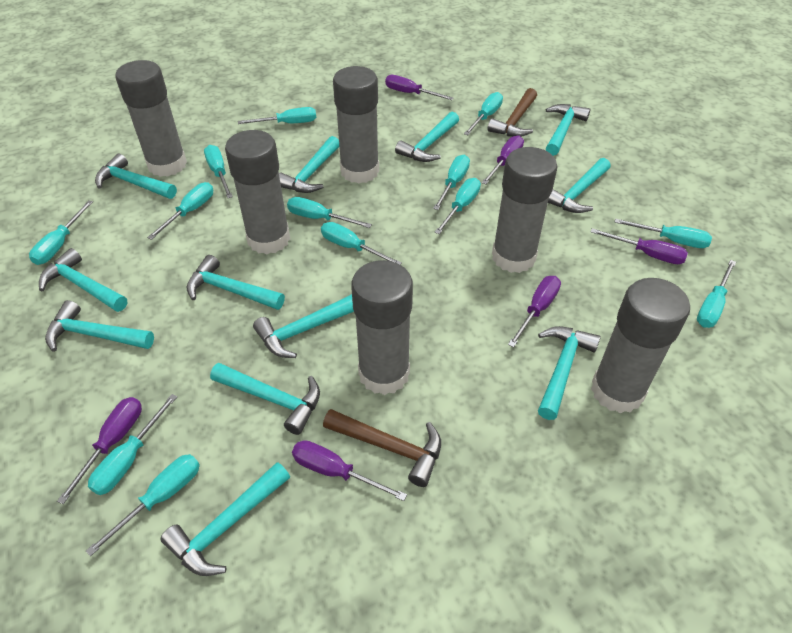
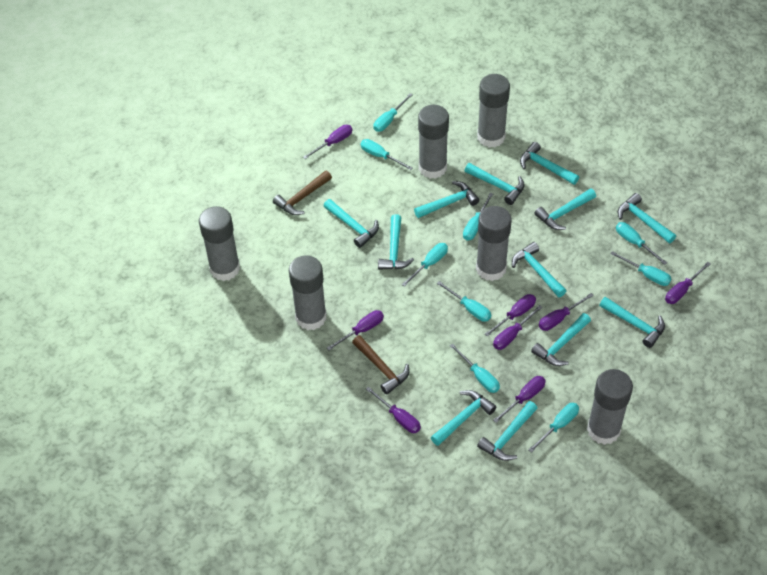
purple screwdriver: [57,397,142,504] [292,440,407,501] [385,75,454,100] [481,135,524,185] [508,276,561,347] [591,228,688,264] = 6 -> [303,125,352,159] [327,310,384,350] [366,386,421,433] [485,294,536,337] [493,305,543,350] [493,376,546,423] [539,293,594,331] [665,262,711,304] = 8
turquoise screwdriver: [29,200,93,265] [86,454,200,556] [88,394,177,495] [147,182,213,240] [204,145,233,198] [238,107,316,124] [287,197,372,228] [321,222,402,265] [433,155,470,210] [434,178,481,234] [464,92,503,135] [614,219,712,248] [697,260,736,328] = 13 -> [360,139,413,170] [373,93,413,132] [402,243,448,287] [437,281,491,322] [450,343,500,393] [463,193,493,240] [529,403,579,453] [610,251,672,286] [616,222,667,265] = 9

